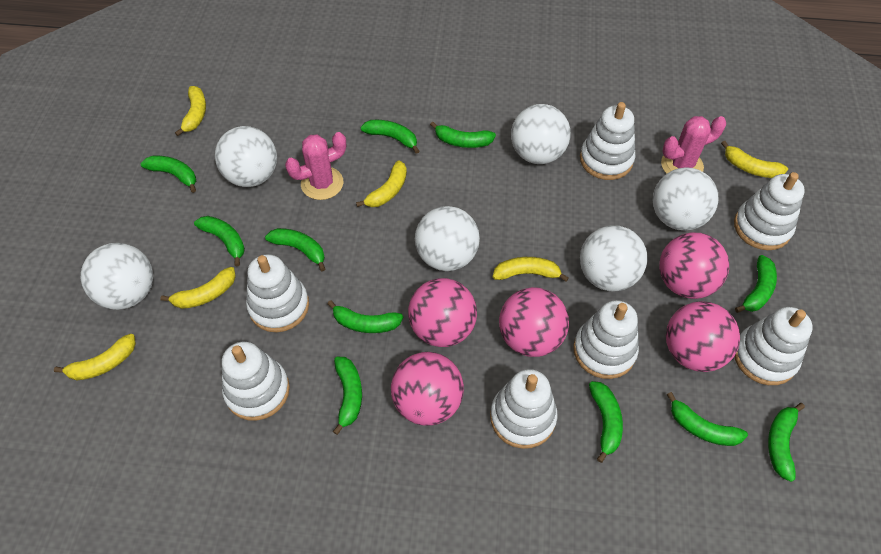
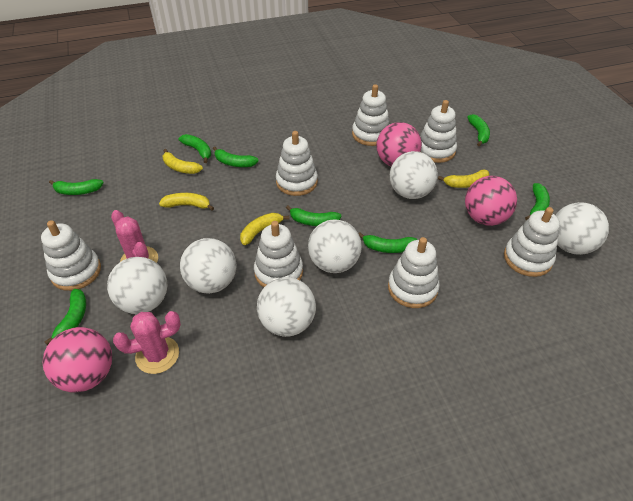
green banana: [141,156,196,193] [194,216,245,266] [265,228,325,271] [327,300,404,333] [333,357,362,435] [360,120,420,154] [430,122,496,148] [589,381,623,463] [667,392,748,446] [735,255,777,313] [768,403,805,482] = 11 -> [44,289,86,345] [49,179,104,195] [179,134,211,163] [213,147,259,167] [286,205,342,226] [358,232,417,253] [467,114,490,146] [525,183,550,220] = 8
pink ball: [391,352,464,426] [408,278,477,347] [499,287,569,357] [659,232,729,299] [666,301,740,372] = 5 -> [42,327,112,392] [376,122,422,166] [465,176,517,226] = 3
yellow banana: [54,334,136,380] [160,267,236,309] [175,86,206,136] [356,160,407,207] [493,257,569,282] [721,141,788,178] = 6 -> [159,193,214,211] [163,149,203,174] [240,213,290,245] [438,169,489,188] = 4

